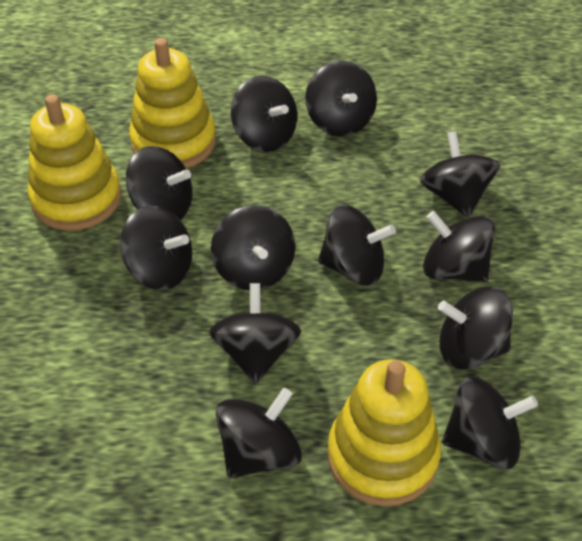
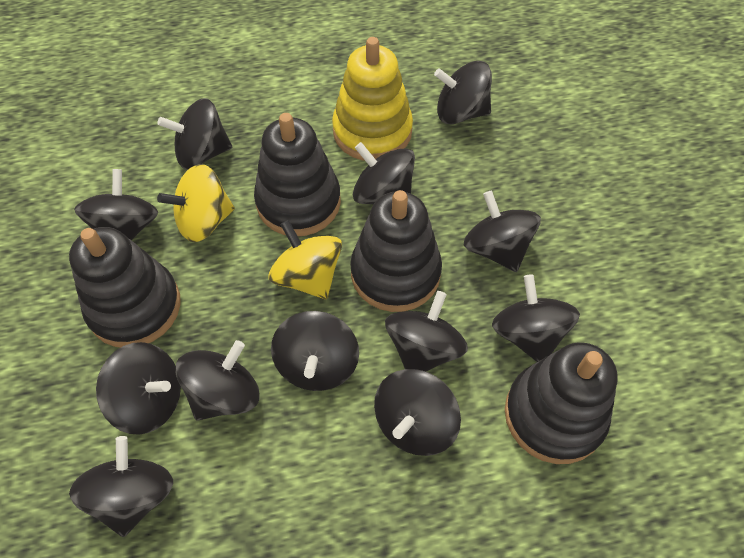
black stacking toy: none = 0 -> [69,227,181,347] [254,113,341,236] [350,190,442,312] [505,342,617,464] = 4
yellow spinning top: none = 0 -> [157,164,235,242] [269,220,342,299] = 2
yellow stacking toy: [28,94,121,231] [129,38,216,169] [327,359,441,506] = 3 -> [332,37,413,161] = 1

